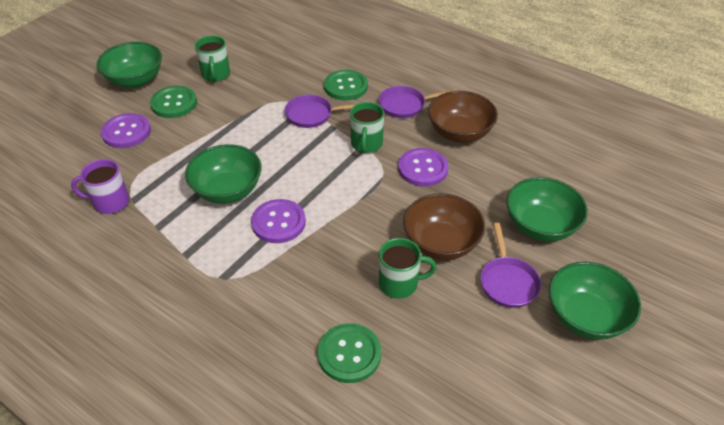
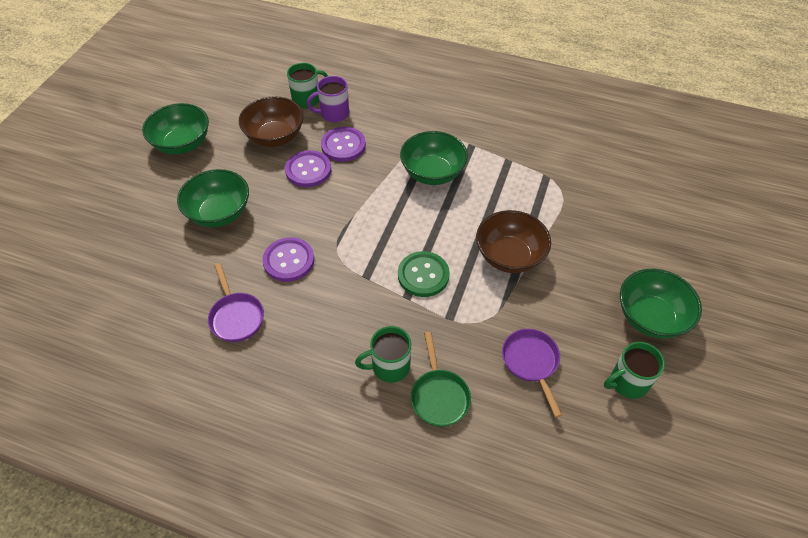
green button: [150,86,197,118] [318,323,381,383] [324,70,368,100] = 3 -> [398,251,450,297] = 1
green pan: none = 0 -> [411,332,471,427] = 1
purple pan: [285,95,356,128] [379,86,456,118] [480,223,541,308] = 3 -> [208,263,264,342] [502,329,562,417] = 2

